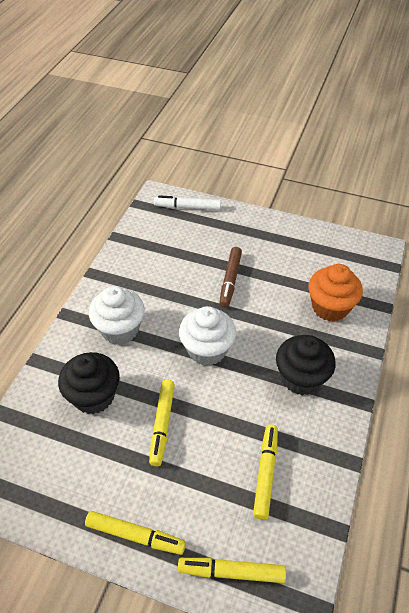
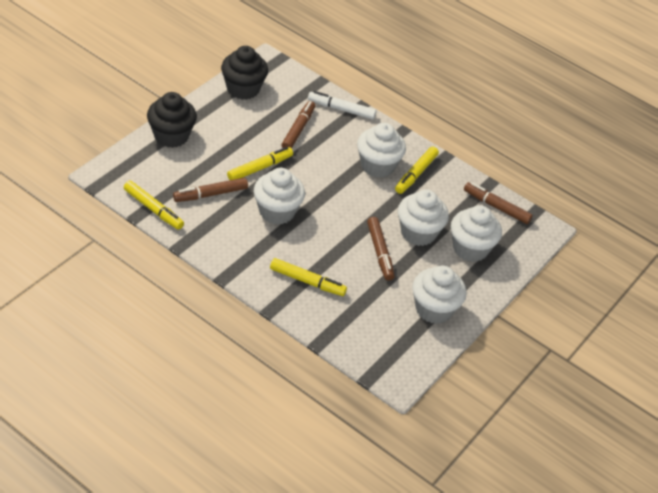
brown marker: [219,247,242,308] = 1 -> [173,178,248,202] [281,101,315,149] [367,217,395,281] [464,182,533,224] = 4
orange cupcake: [309,264,363,322] = 1 -> none = 0
white cupcake: [89,286,145,344] [179,306,236,366] = 2 -> [254,168,305,225] [357,123,406,178] [398,189,449,246] [412,265,467,324] [451,205,502,262] = 5

